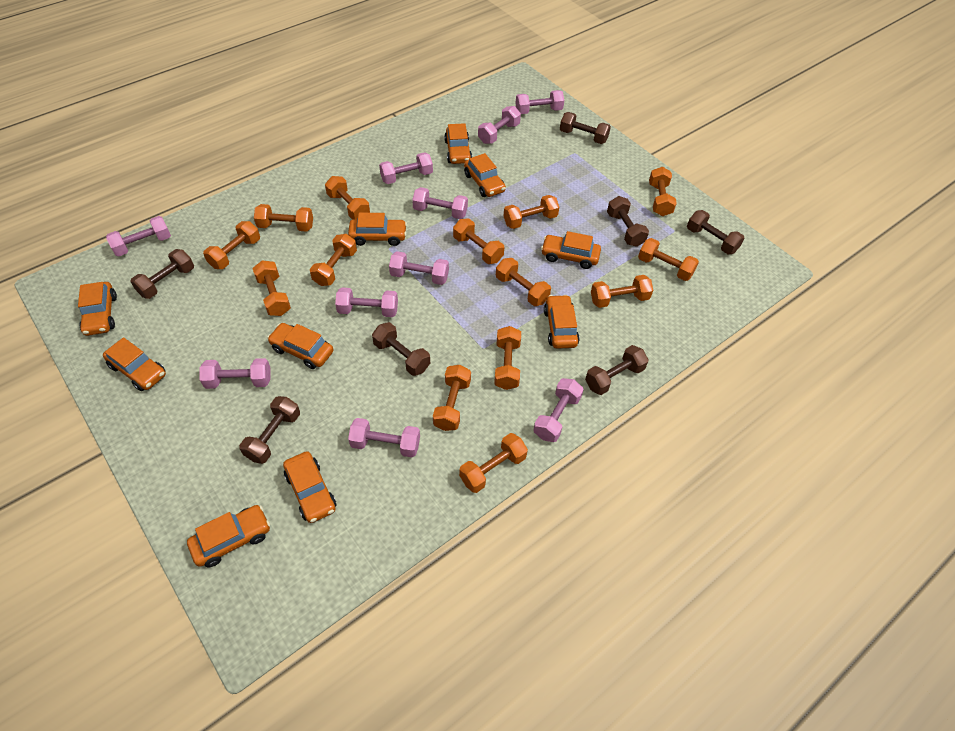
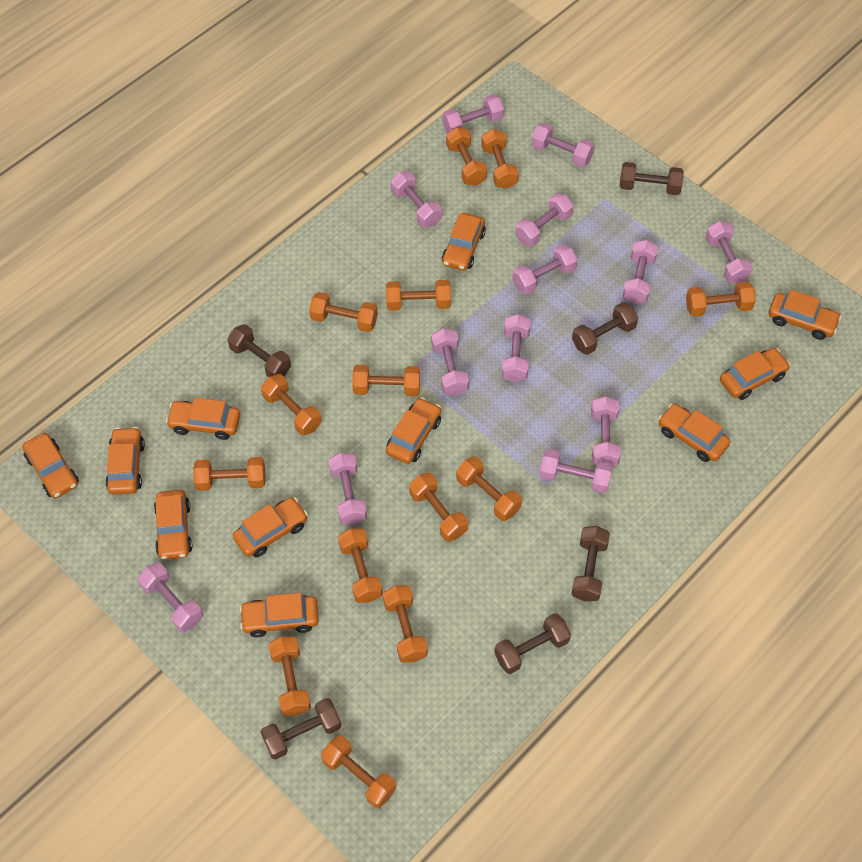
brown dumbbell: [130,249,194,299] [239,396,300,464] [372,322,430,376] [560,112,611,144] [585,345,648,395] [607,196,649,247] [687,210,744,254] = 7 -> [227,324,291,377] [261,698,342,759] [494,613,571,674] [571,526,610,602] [572,302,638,355] [620,162,684,195] = 6
orange car: [78,282,117,336] [103,337,166,391] [187,505,270,568] [267,323,333,369] [283,451,336,523] [348,213,407,246] [444,123,472,164] [464,153,506,197] [541,231,601,269] [544,295,580,349] = 10 -> [22,433,79,498] [105,427,145,495] [154,490,193,560] [166,398,240,440] [233,497,308,558] [239,593,318,637] [386,397,441,464] [442,213,486,271] [658,404,731,462] [720,348,790,400] [769,290,841,340] = 11
pink dumbbell: [106,216,171,256] [200,358,271,389] [335,287,398,317] [348,418,420,457] [379,152,433,184] [389,251,449,285] [412,187,468,219] [478,106,521,144] [515,90,564,114] [534,378,584,442] = 10 -> [138,562,203,632] [328,452,367,525] [391,171,442,228] [431,328,469,396] [442,94,504,133] [502,314,531,382] [513,244,577,295] [515,193,574,247] [531,123,595,167] [539,449,613,493] [591,396,621,466] [623,240,658,304] [705,221,753,284] = 13

